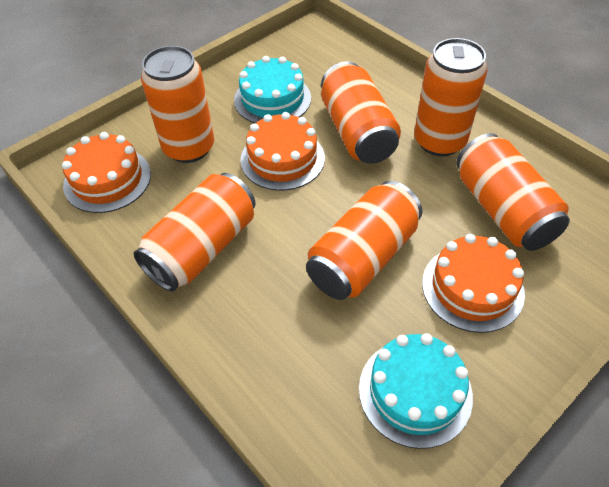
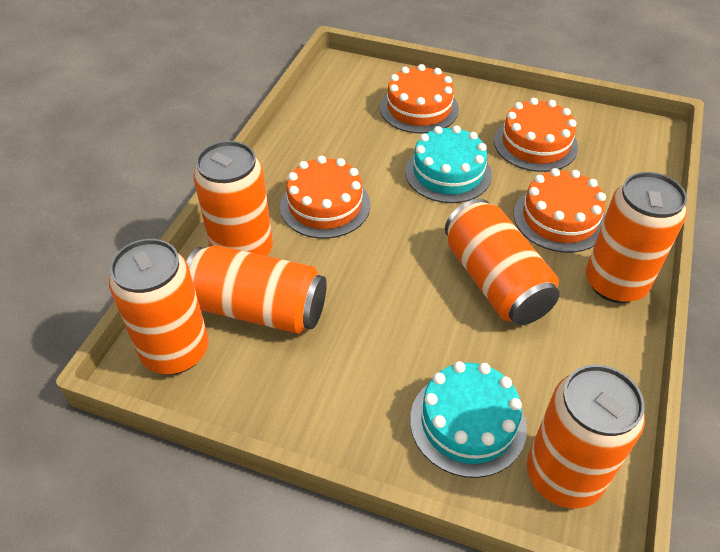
orange cake: [62,132,151,213] [240,112,325,191] [422,234,525,333] = 3 -> [280,156,370,239] [380,64,459,134] [494,98,578,172] [514,168,606,253] = 4

